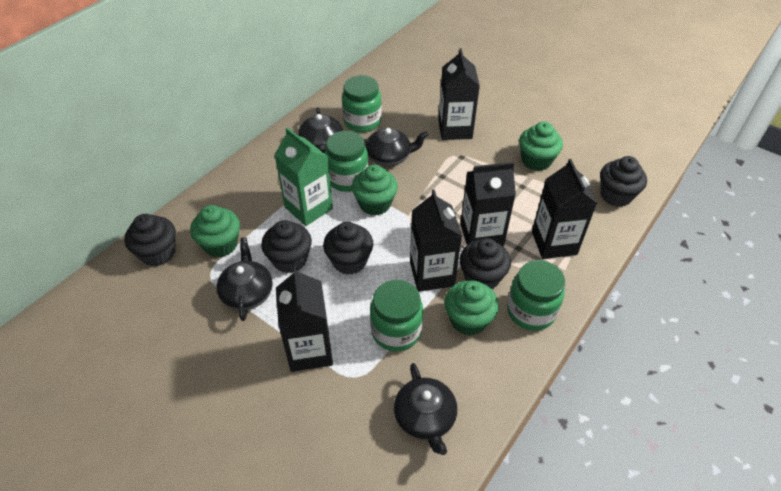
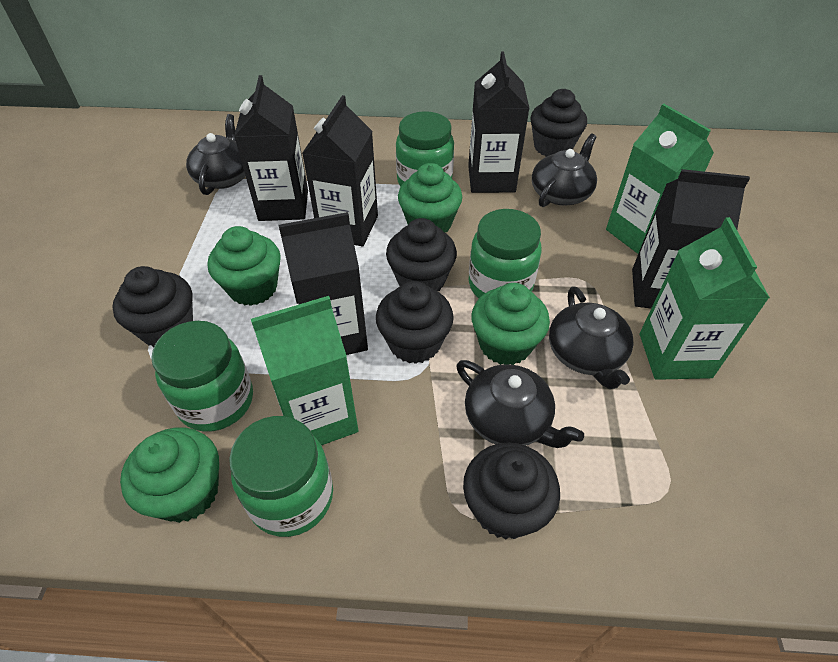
green carton: [274,127,333,226] = 1 -> [251,296,358,445] [606,104,714,254] [640,217,770,380] = 3

